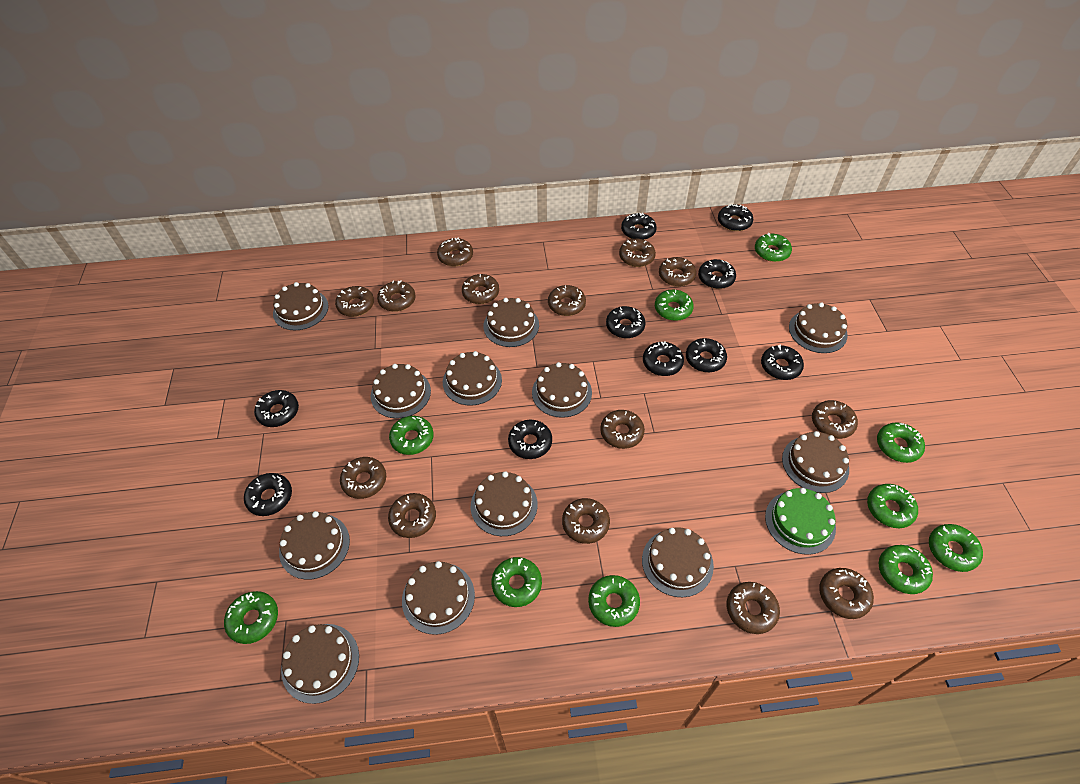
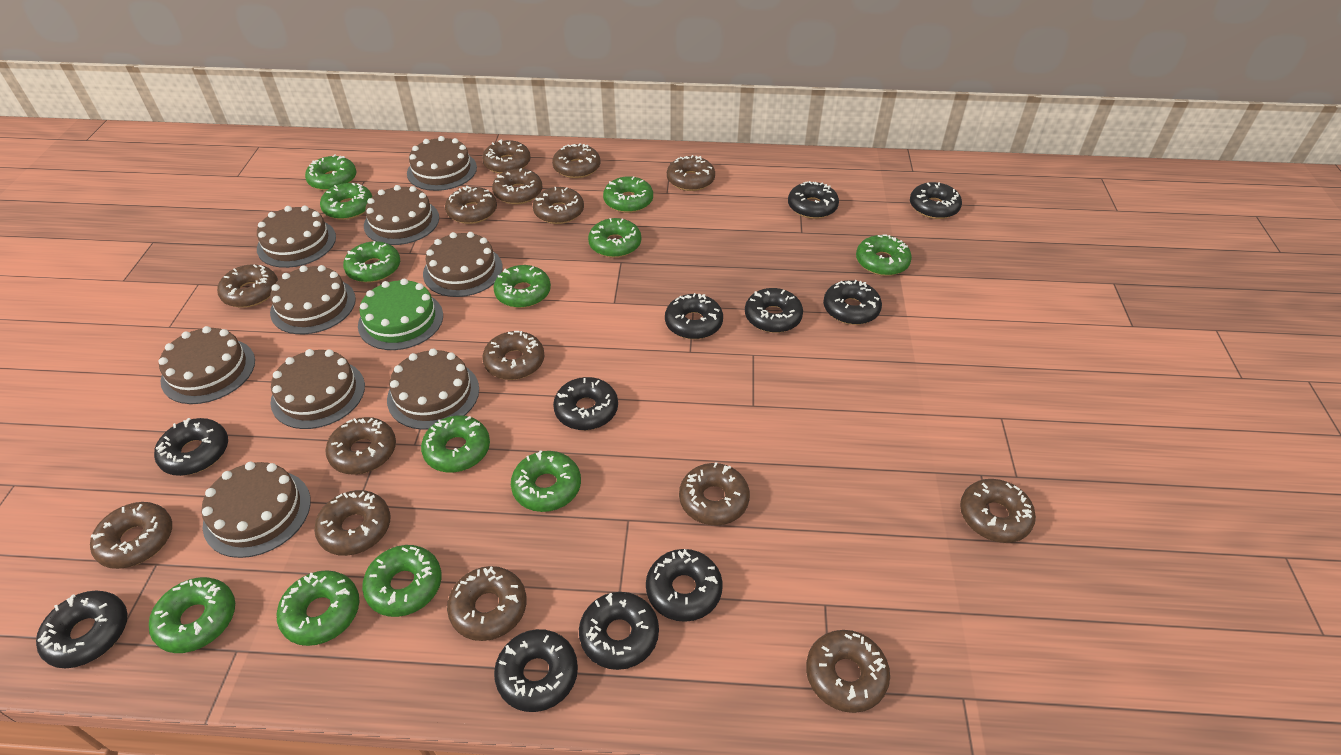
black donut: [244,473,292,516] [254,390,299,427] [508,420,552,459] [606,306,646,338] [621,213,657,240] [643,341,684,376] [686,338,727,372] [698,259,736,289] [718,204,753,231] [761,345,804,380] = 10 -> [36,591,128,668] [154,418,228,476] [494,629,578,712] [553,377,618,430] [579,592,659,670] [646,549,723,622] [665,293,723,339] [745,288,803,333] [788,181,839,219] [823,280,882,325] [910,182,962,219] = 11
brown cake: [273,282,329,330] [279,511,350,580] [281,624,359,704] [371,364,431,419] [402,561,475,635] [443,351,502,406] [471,471,538,536] [483,298,539,347] [532,362,592,418] [642,527,714,597] [782,431,849,493] [789,302,848,353] = 12 -> [159,326,255,404] [201,462,311,558] [257,206,336,268] [270,265,356,334] [271,349,365,429] [364,185,439,245] [387,349,479,430] [407,136,477,191] [423,232,503,297] = 9
brown donut: [335,286,374,317] [340,457,386,499] [377,281,416,312] [388,493,436,538] [437,238,473,266] [462,274,499,304] [548,285,586,316] [562,498,610,544] [600,410,645,449] [619,239,656,267] [659,257,696,286] [727,582,780,634] [812,400,858,439] [819,568,874,619] = 14 -> [90,502,172,569] [217,264,278,308] [314,490,391,556] [326,417,396,475] [445,186,497,224] [447,566,527,641] [482,139,531,174] [482,331,544,380] [492,168,543,204] [533,187,584,224] [552,143,600,178] [667,155,715,191] [679,462,750,526] [806,630,890,713] [960,479,1036,543] = 15
green donut: [224,591,278,644] [389,416,434,455] [491,557,542,607] [588,575,640,627] [655,290,694,321] [755,233,792,262] [867,484,918,528] [877,422,925,463] [879,545,933,594] [929,524,983,572] = 10 -> [149,577,235,653] [277,570,359,646] [305,155,356,191] [320,183,372,220] [343,241,400,283] [362,545,442,617] [421,415,490,472] [493,265,551,308] [511,450,581,512] [588,218,641,258] [603,176,653,213] [856,234,912,276] = 12

